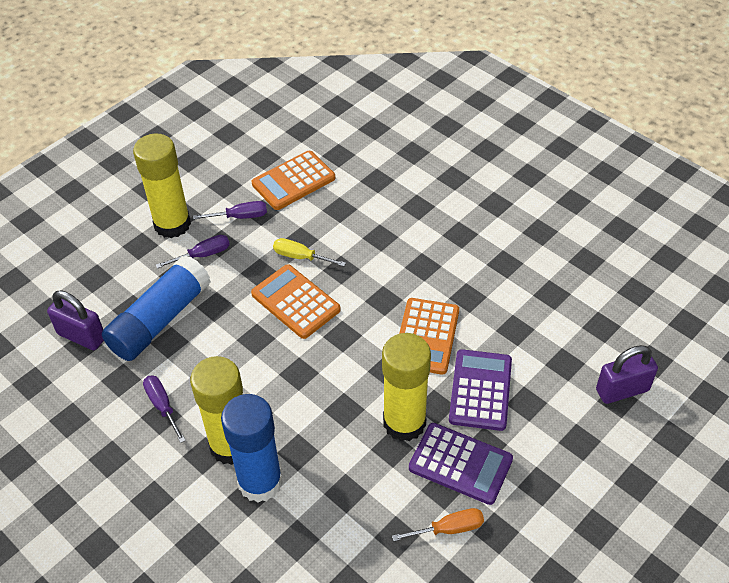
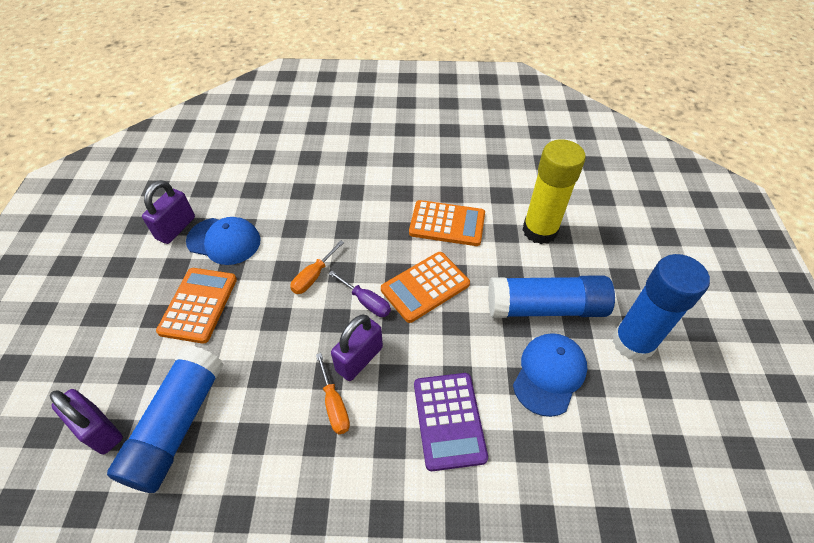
blue cap: none = 0 -> [186,217,261,265] [513,333,587,417] = 2
blue glue stick: [102,255,211,361] [221,394,283,502] = 2 -> [107,345,224,493] [488,275,615,318] [612,254,710,361] = 3
orange screwdriver: [392,508,484,542] = 1 -> [290,240,344,294] [316,353,350,434] = 2
purple calculator: [409,423,513,505] [449,349,512,431] = 2 -> [414,373,488,471] = 1
purple padlock: [47,290,104,350] [596,345,658,404] = 2 -> [50,389,123,454] [142,180,195,244] [331,315,383,381] = 3
purple screwdriver: [143,375,186,443] [156,235,230,269] [193,201,267,220] = 3 -> [328,271,391,317] = 1
yellow glue stick: [133,133,191,238] [190,356,243,465] [382,333,431,441] = 3 -> [522,139,586,244] = 1
yellow screwdriver: [273,238,346,266] = 1 -> none = 0

